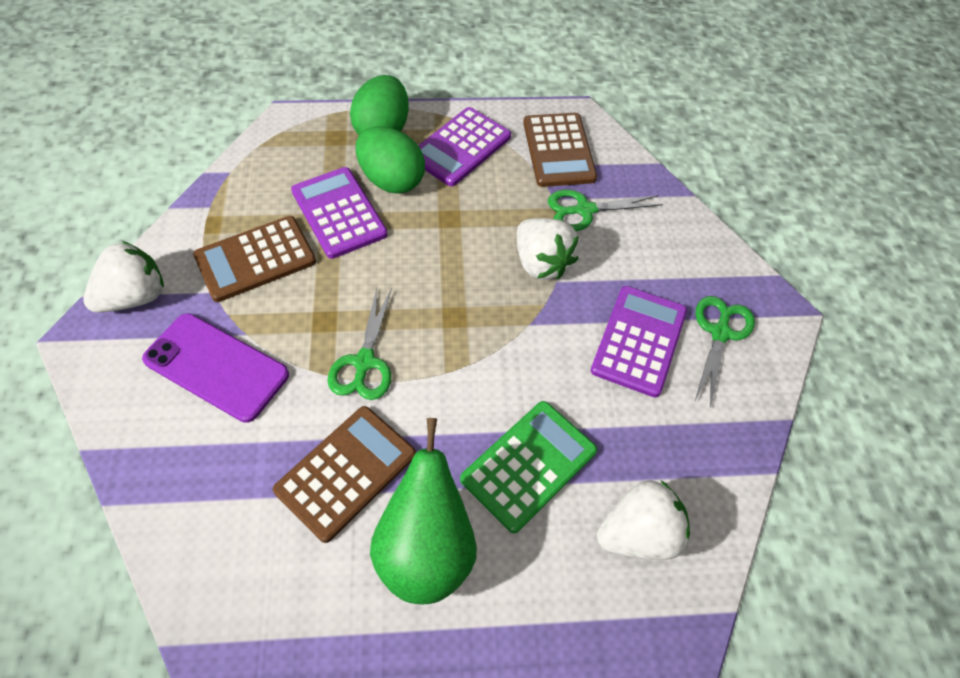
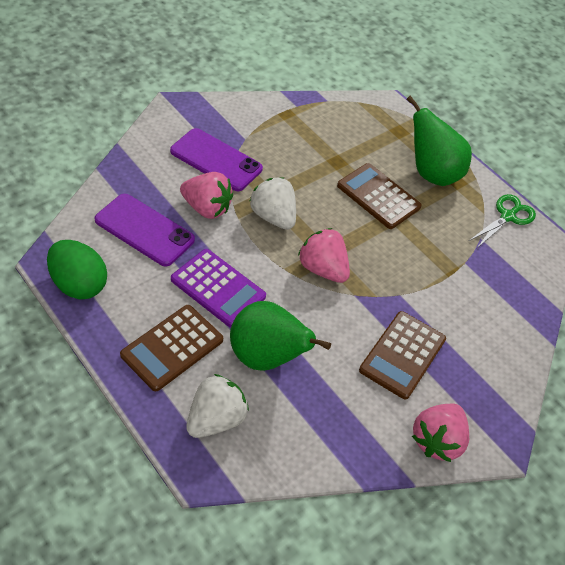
green calculator: [460,401,597,533] = 1 -> none = 0
green egg: [350,75,409,135] [356,126,425,194] = 2 -> [47,240,107,299] = 1
green pear: [370,418,477,604] = 1 -> [230,301,331,371] [406,96,472,186] = 2
green scissors: [328,288,392,400] [548,190,663,231] [695,296,755,408] = 3 -> [469,194,536,248] = 1
pink strawberry: none = 0 -> [180,172,233,219] [298,228,350,283] [412,403,469,462] = 3
purple calculator: [291,167,388,259] [418,107,511,187] [591,286,687,397] = 3 -> [171,249,266,327] = 1
purple phone: [142,313,289,423] = 1 -> [94,194,195,267] [170,128,263,191] = 2
white strawberry: [83,241,164,313] [517,218,579,280] [597,480,690,560] = 3 -> [186,374,249,438] [250,177,296,230] = 2

